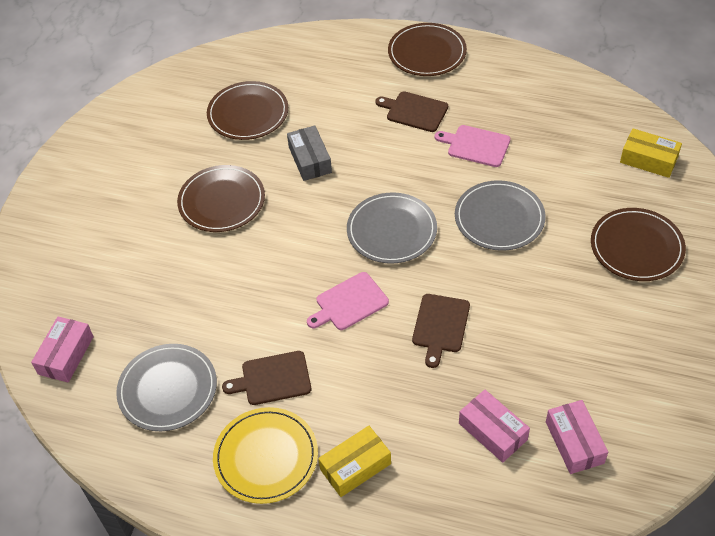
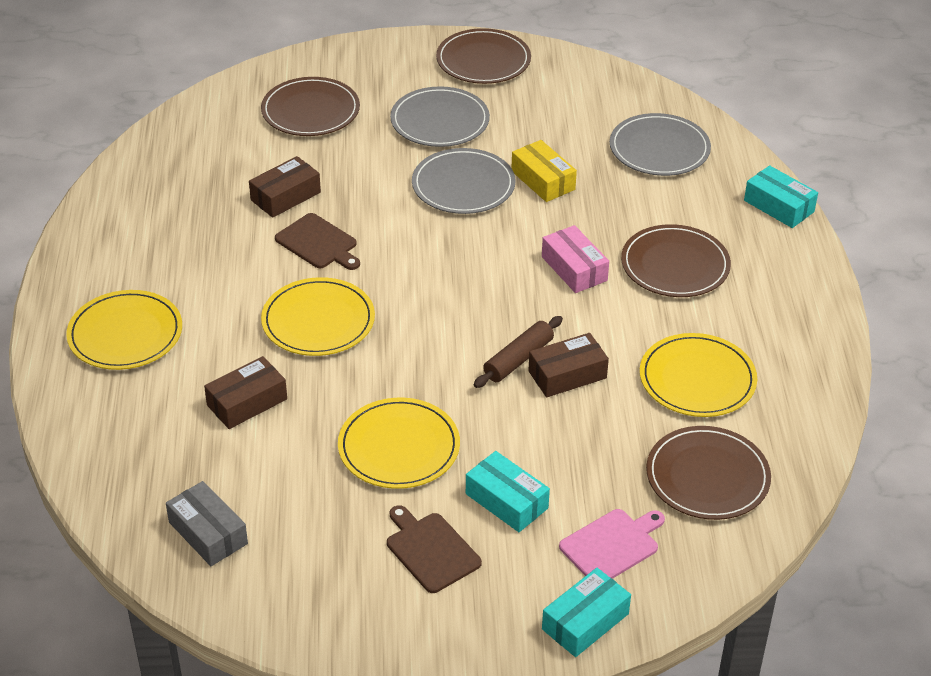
brown box: none = 0 -> [204,356,287,429] [249,156,321,218] [528,333,609,398] = 3
brown cutting board: [222,351,311,405] [375,91,448,132] [412,294,470,368] = 3 -> [275,213,360,270] [387,505,482,593] = 2
brown rolling pin: none = 0 -> [474,316,563,388] = 1
pink box: [31,317,94,383] [459,390,530,463] [546,400,608,474] = 3 -> [542,225,609,293] = 1
pink cutting board: [307,272,389,330] [435,125,511,167] = 2 -> [559,509,665,579] = 1
turquoise box: none = 0 -> [466,451,550,532] [542,568,631,657] [744,165,818,228] = 3
yellow box: [318,426,391,497] [620,128,682,178] = 2 -> [512,140,577,202] = 1
yellow plate: [213,407,318,504] = 1 -> [66,290,182,370] [261,277,375,356] [338,398,460,489] [640,333,757,417] = 4

